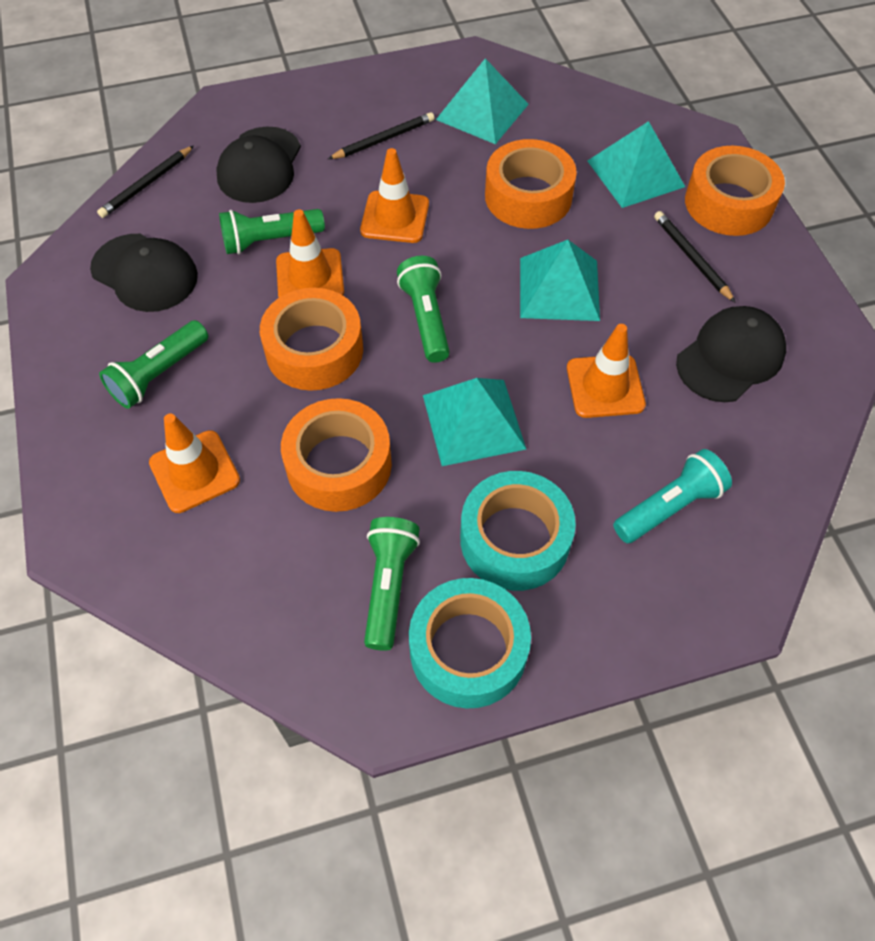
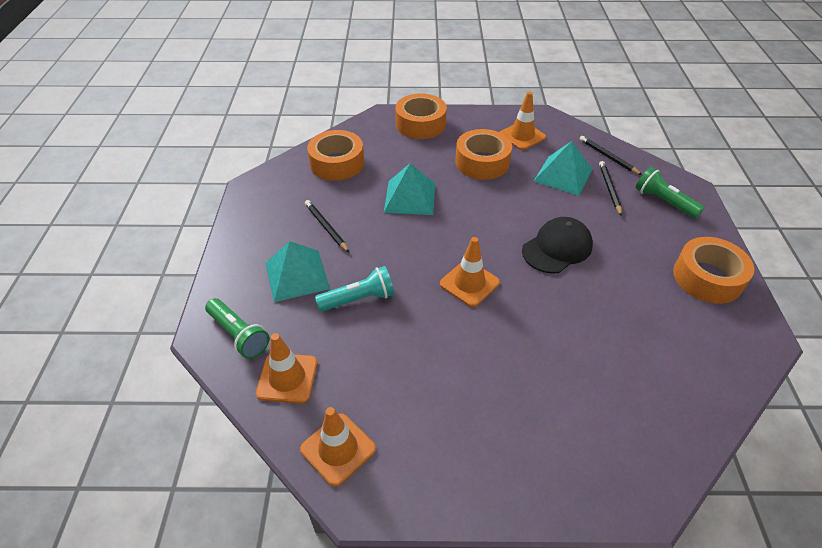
black cap: [90,234,198,312] [216,127,301,203] [676,306,786,402] = 3 -> [522,217,593,274] = 1
green flashlight: [99,320,208,409] [219,209,325,254] [364,517,420,651] [397,256,450,363] = 4 -> [205,298,269,359] [636,167,704,219] = 2
turquoise pyramid: [423,378,526,466] [436,58,529,144] [520,240,600,321] [587,121,685,208] = 4 -> [266,241,330,302] [384,163,435,215] [534,141,593,196] = 3
turquoise tape: [409,578,531,709] [460,471,576,591] = 2 -> none = 0

